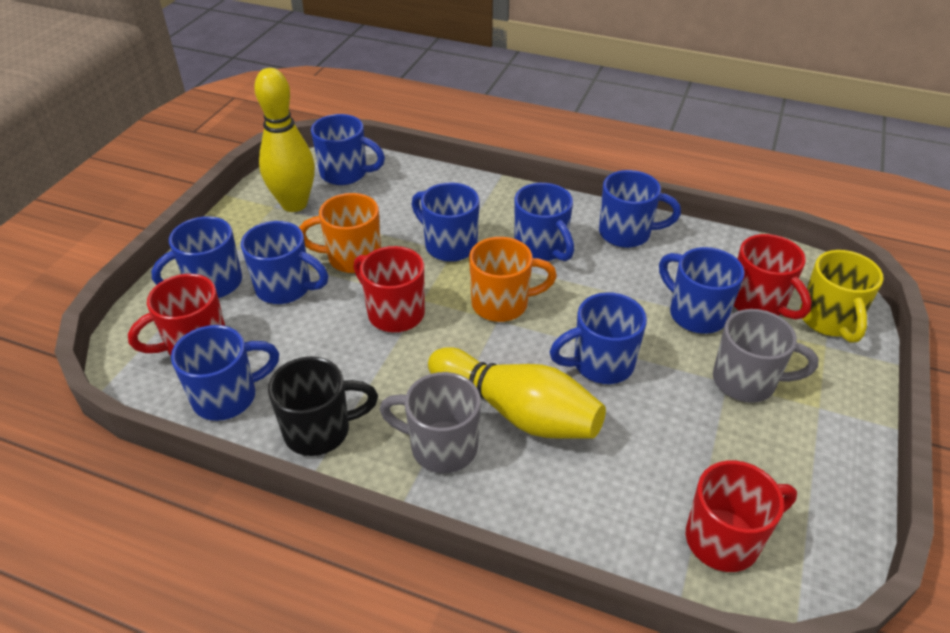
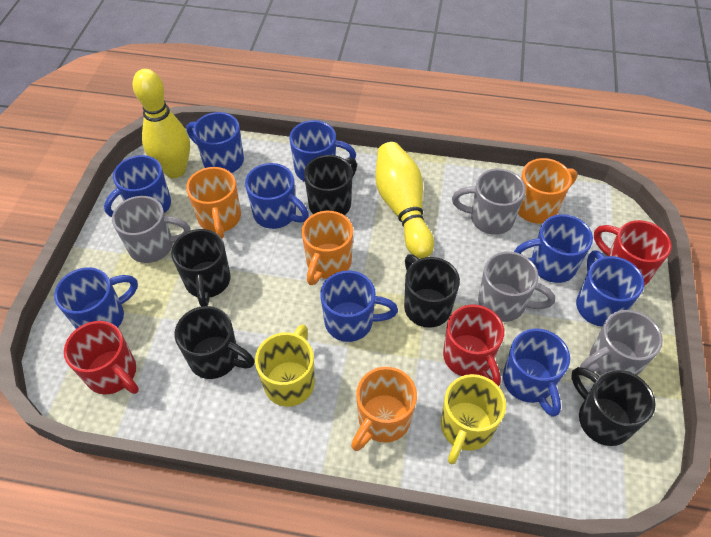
black mug: [268,357,378,456] = 1 -> [171,229,231,307] [175,306,255,379] [304,155,357,215] [404,254,460,328] [571,367,656,446] = 5
grey mug: [380,372,481,473] [713,309,818,403] = 2 -> [112,196,191,263] [452,169,526,235] [478,251,555,322] [580,310,663,376] = 4
orange mug: [299,193,381,273] [469,237,557,322] = 2 -> [186,167,241,238] [301,211,353,285] [351,367,417,451] [518,158,577,224] = 4
red mug: [128,274,225,356] [353,246,425,332] [686,460,797,572] [734,234,812,320] = 4 -> [64,321,139,394] [443,304,504,386] [594,220,672,286] = 3
yellow mug: [800,250,884,343] = 1 -> [255,324,315,407] [441,374,506,464] = 2

